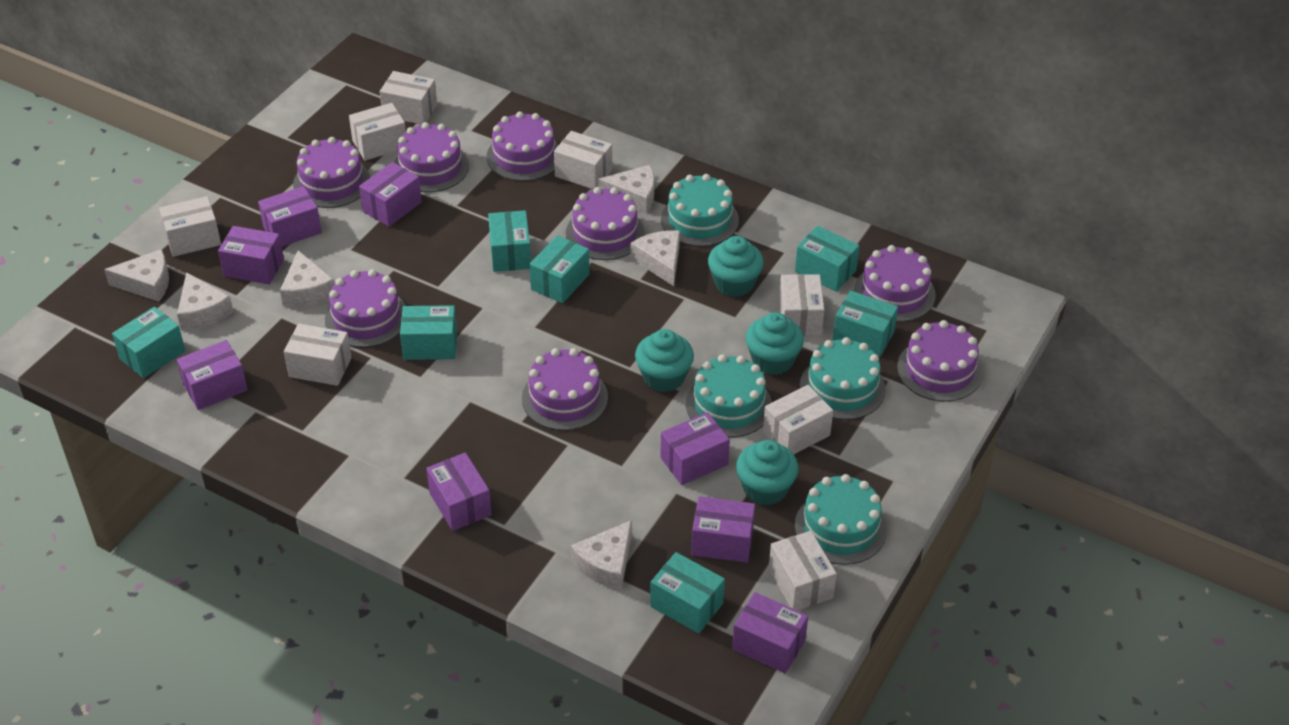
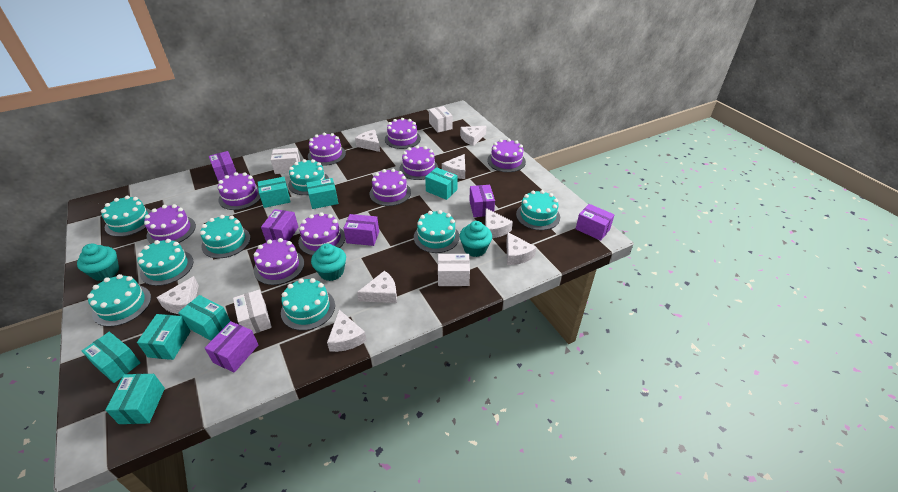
purple box: [177,340,248,410] [218,226,284,285] [258,186,322,247] [359,162,422,227] [426,452,492,531] [660,412,730,485] [691,496,755,563] [732,592,808,674] = 8 -> [205,321,258,373] [209,151,236,182] [261,209,298,242] [344,214,379,246] [469,185,495,217] [576,204,614,241] = 6
purple cake: [293,137,370,208] [325,269,406,348] [394,122,469,192] [486,111,558,181] [522,348,608,431] [566,187,645,260] [854,245,936,322] [897,320,983,402] = 8 -> [144,204,196,244] [218,172,261,210] [253,238,304,285] [298,212,345,255] [308,133,346,166] [369,169,411,206] [385,118,421,149] [400,145,438,180] [487,139,526,172] = 9
turquoise cake: [661,174,739,247] [686,354,772,438] [795,474,887,565] [800,337,886,420] = 4 -> [87,274,151,327] [101,196,152,237] [137,239,194,286] [200,215,251,258] [281,278,335,331] [288,159,329,195] [414,210,460,253] [516,190,560,230] = 8
turquoise cupcake: [635,329,694,392] [708,236,764,297] [736,440,799,505] [746,312,804,375] = 4 -> [77,244,119,281] [311,244,346,281] [459,221,492,257] = 3
white box: [159,196,221,257] [284,324,352,386] [349,103,406,161] [380,71,437,125] [554,131,612,190] [763,385,833,454] [769,531,837,611] [779,274,824,336] = 8 -> [233,290,272,334] [271,148,301,174] [429,106,453,133] [438,254,470,286] = 4
white cheese: [104,249,169,302] [177,272,233,330] [280,250,335,307] [571,520,632,589] [598,165,654,214] [630,230,680,286] = 6 -> [156,276,199,314] [327,310,367,352] [355,130,380,152] [357,270,397,303] [442,154,465,179] [460,126,486,146] [485,208,513,238] [506,232,536,265] = 8

